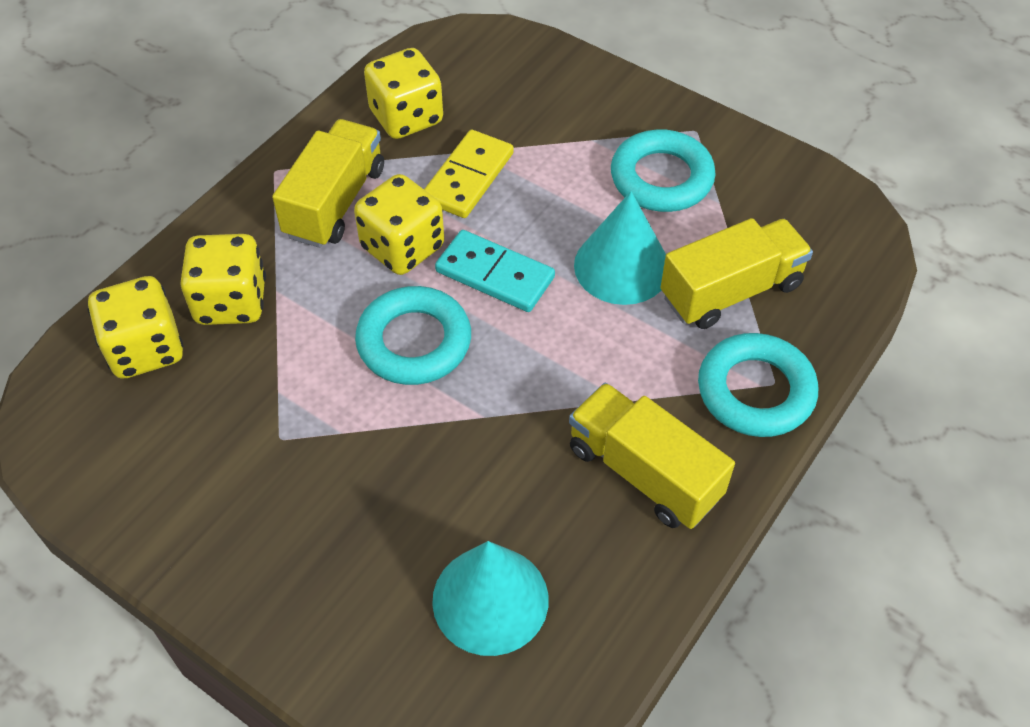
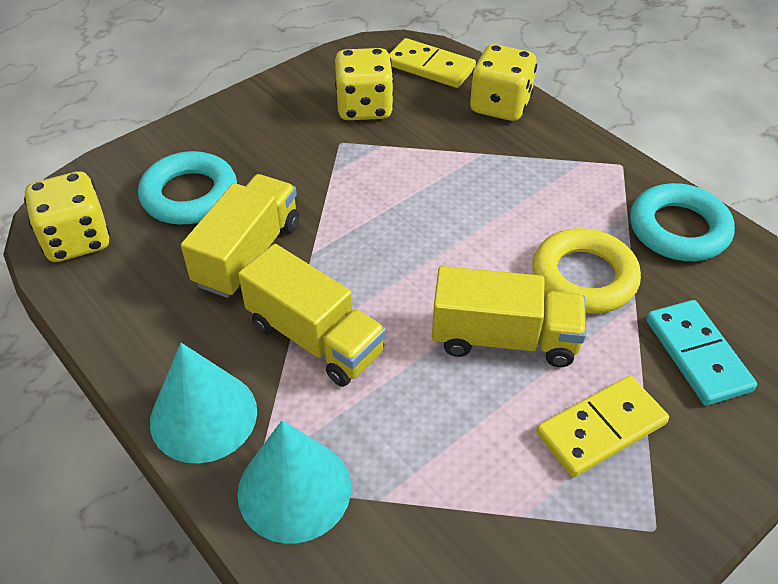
turquoise ring: [355,286,471,385] [611,129,716,212] [698,333,818,437] = 3 -> [138,151,237,224] [630,183,735,261] = 2
yellow dice: [87,276,183,379] [180,234,266,325] [354,174,444,275] [364,48,443,139] = 4 -> [24,171,110,262] [335,48,394,120] [470,44,537,121] = 3
yellow domino: [424,130,514,218] = 1 -> [389,38,476,88] [536,376,669,477] = 2
yellow ring: none = 0 -> [533,228,641,314] = 1

